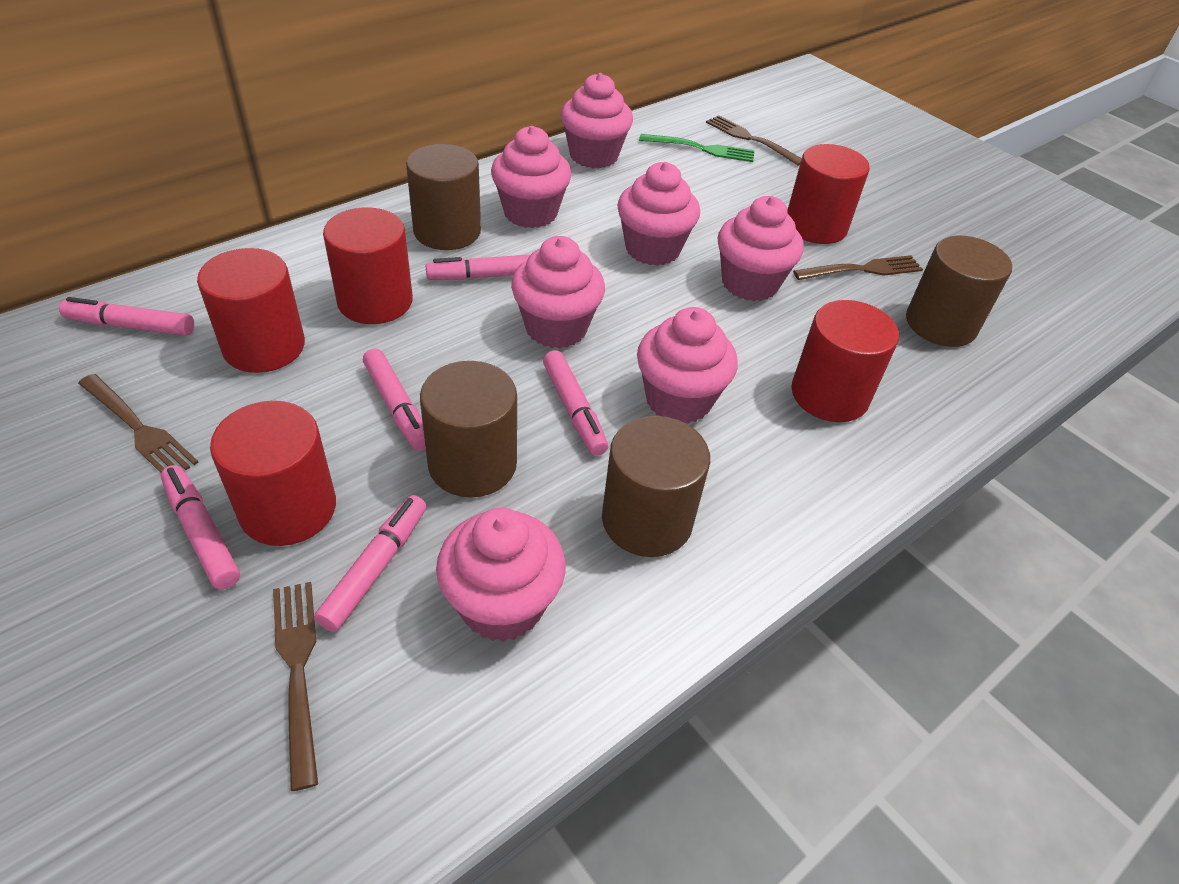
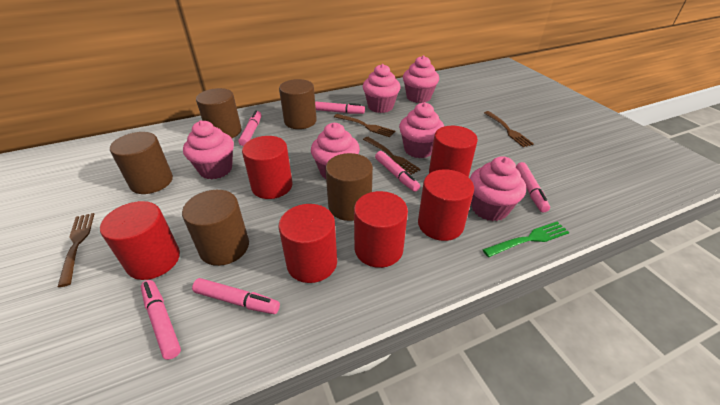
brown cylinder: [406,144,481,250] [420,361,517,498] [602,416,710,557] [906,236,1012,347] = 4 -> [110,132,173,194] [182,190,249,266] [196,88,241,138] [279,79,317,129] [325,153,373,221] = 5
pink cupcake: [436,508,566,642] [491,126,571,228] [511,236,605,348] [561,73,633,168] [617,162,700,266] [637,307,738,424] [718,196,804,301] = 7 -> [183,121,234,179] [311,123,360,179] [363,64,400,113] [399,102,444,158] [403,55,439,103] [470,156,526,221] = 6
red cylinder: [197,248,305,373] [210,401,336,546] [323,208,413,324] [787,144,870,244] [791,300,899,422] = 5 -> [100,201,180,280] [242,136,293,199] [278,204,337,283] [354,191,408,268] [418,169,474,241] [429,126,478,177] = 6

